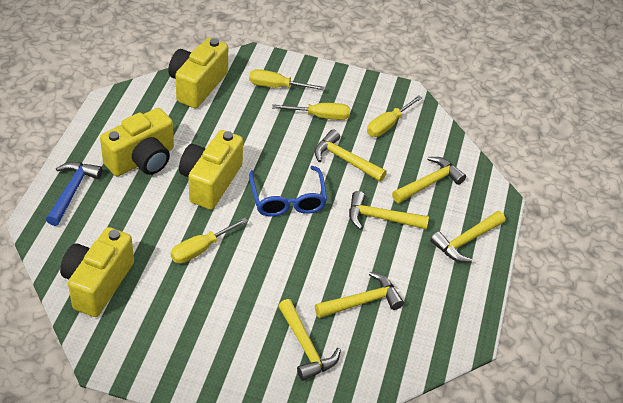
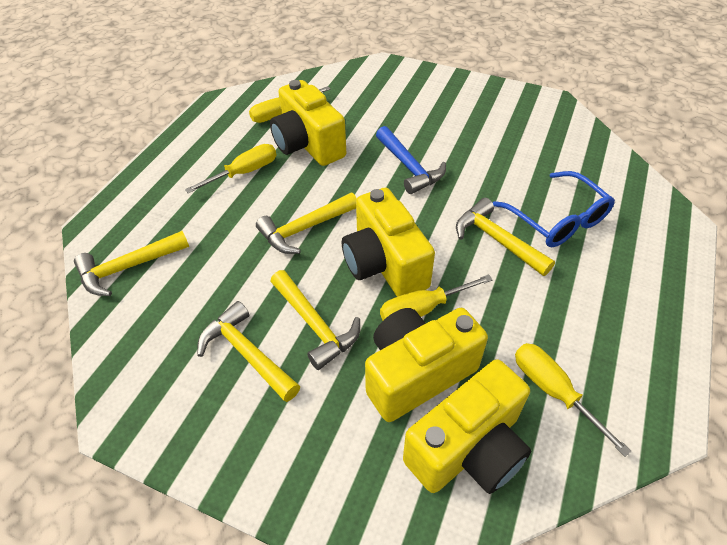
yellow hammer: [278,299,341,381] [314,129,387,182] [315,272,404,318] [349,191,429,230] [392,157,466,203] [430,211,506,262] = 6 -> [74,231,189,296] [197,301,300,402] [256,193,357,254] [270,270,360,370] [456,198,555,276] = 5

